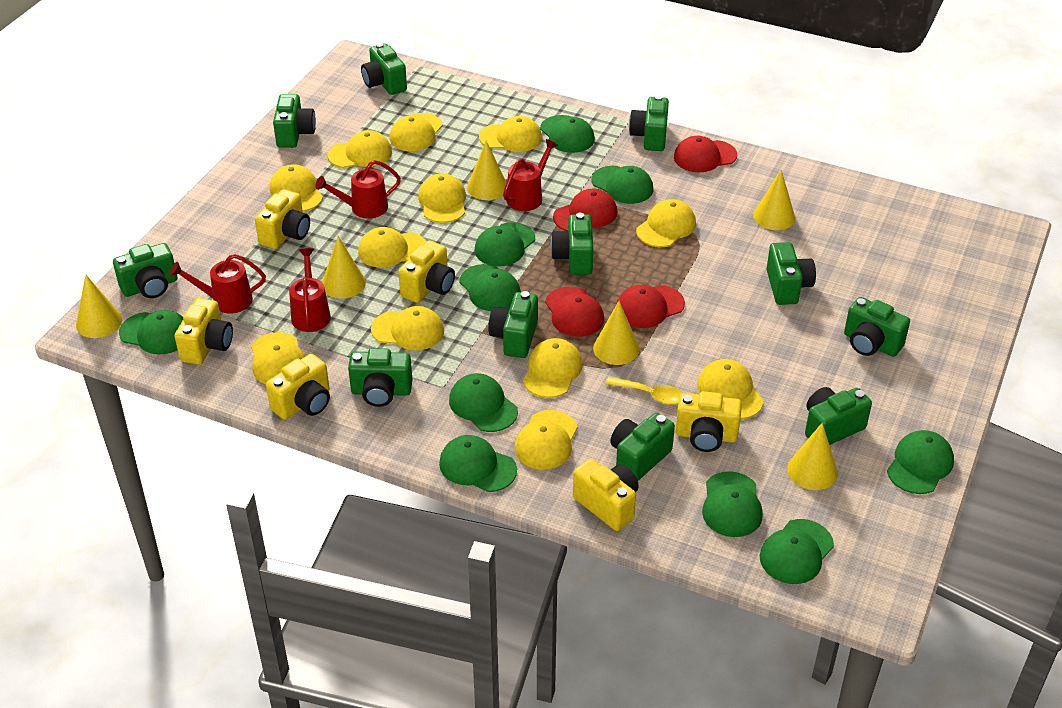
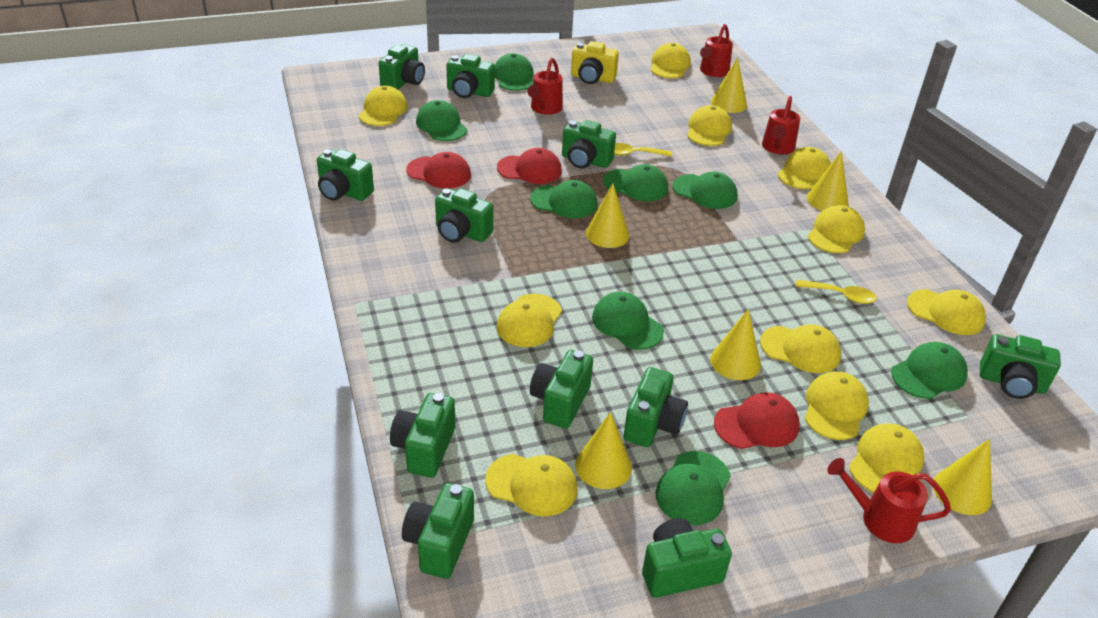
green cap: [119,310,183,354] [439,435,517,492] [449,373,518,432] [459,264,521,311] [475,222,535,266] [540,115,595,153] [592,166,653,204] [702,471,763,537] [760,519,834,584] [887,430,954,494] = 10 -> [416,100,467,141] [495,53,534,91] [530,180,598,218] [592,292,664,350] [603,164,668,201] [656,451,731,525] [673,172,737,209] [891,342,968,399] = 8
red cap: [545,287,604,337] [553,188,617,231] [616,285,685,328] [674,136,737,172] = 4 -> [406,152,471,189] [497,148,562,184] [714,392,800,449] = 3
yellow camera: [175,298,233,365] [255,189,310,249] [266,354,330,420] [398,240,455,303] [573,459,639,531] [675,391,742,452] = 6 -> [571,41,619,84] = 1
yellow cap: [251,332,305,384] [270,164,323,212] [328,130,392,168] [358,227,426,268] [371,306,444,350] [390,113,443,151] [418,174,466,223] [479,116,542,152] [514,410,578,470] [523,338,583,398] [636,199,696,247] [697,359,763,419] = 12 -> [359,86,408,126] [485,454,578,516] [496,294,562,347] [650,43,691,78] [687,105,732,146] [760,324,841,373] [778,147,831,189] [805,371,869,440] [808,205,865,253] [849,423,924,492] [907,289,986,335] = 11
yellow spoon: [605,377,682,405] = 1 -> [614,143,672,157] [795,280,877,304] = 2

